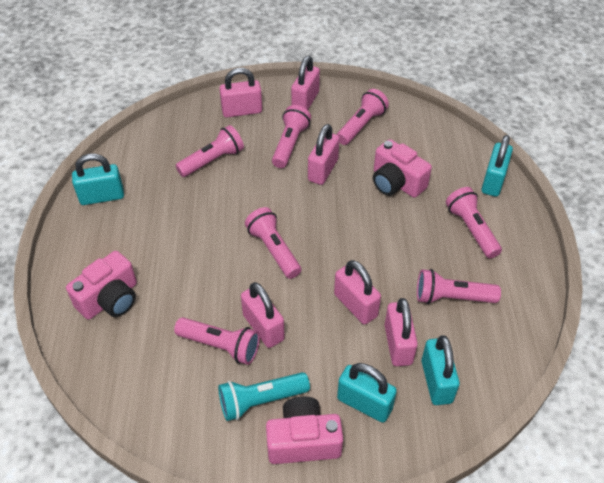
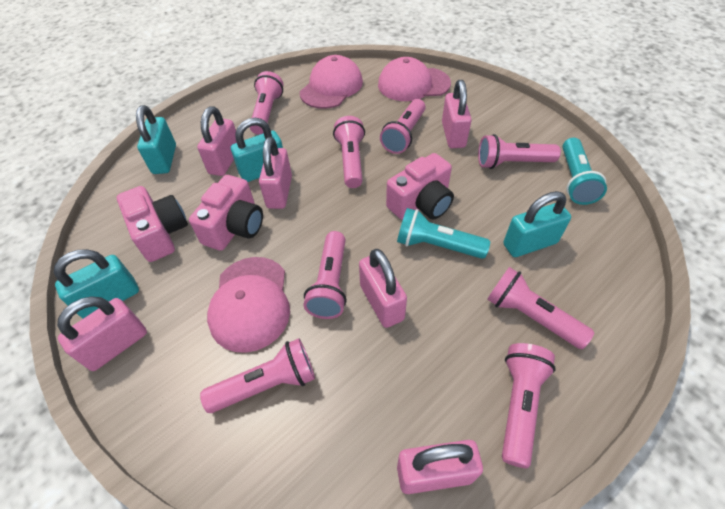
pink cap: none = 0 -> [207,257,290,353] [300,55,363,109] [378,57,451,101] = 3
pink flashlight: [174,317,260,365] [175,125,244,177] [245,207,301,279] [272,105,311,168] [337,89,389,145] [417,269,501,304] [446,187,502,258] = 7 -> [200,338,315,413] [250,71,283,135] [304,231,347,319] [333,116,365,188] [380,99,426,154] [478,134,561,169] [487,267,594,349] [502,343,556,468] = 8
turquoise flashlight: [218,372,310,421] = 1 -> [397,208,490,259] [562,138,607,205] = 2

